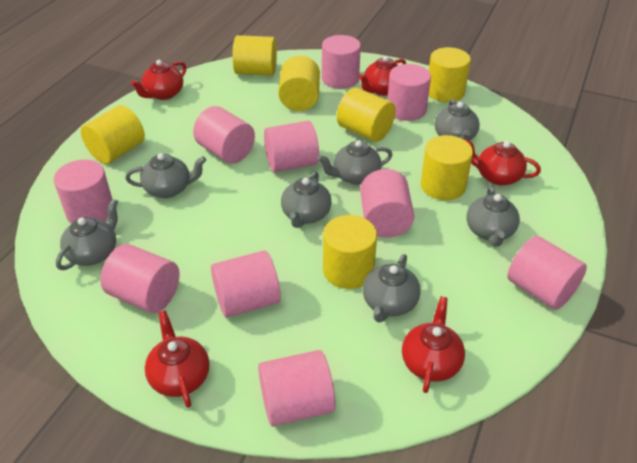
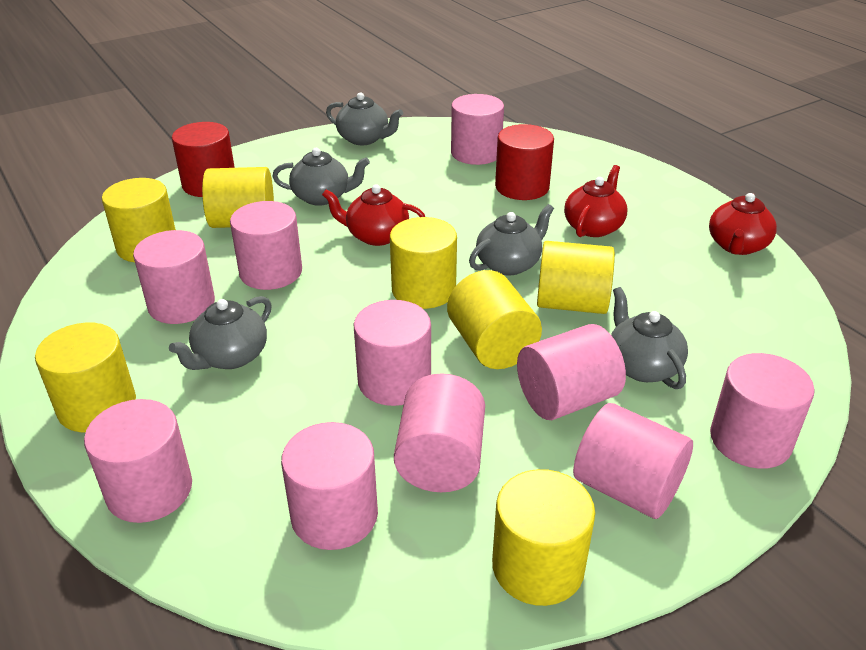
grey teapot: [56,199,118,270] [125,153,206,198] [281,171,332,228] [317,140,393,185] [363,254,421,323] [434,99,480,141] [466,186,520,247] = 7 -> [169,296,272,370] [272,148,370,206] [326,93,403,145] [469,204,554,276] [611,287,688,389] = 5
red cylinder: none = 0 -> [172,122,235,197] [495,124,554,200] = 2
red teapot: [131,60,186,100] [145,310,210,408] [359,56,406,96] [402,296,465,393] [465,139,541,186] = 5 -> [322,185,425,246] [564,165,627,237] [709,193,777,255] = 3

